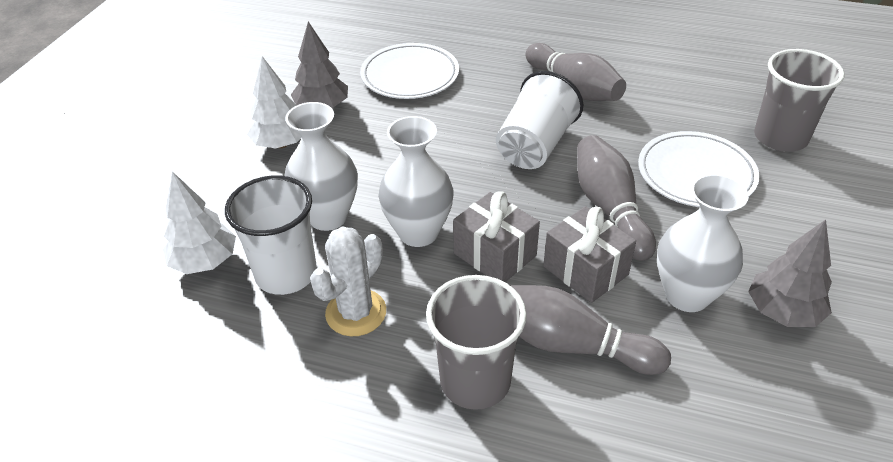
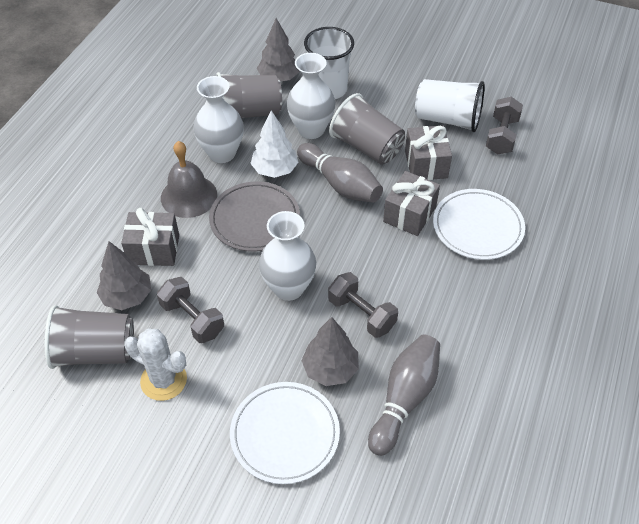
grey bell: none = 0 -> [161,141,217,218] = 1
grey bowling pin: [510,285,671,375] [526,43,626,101] [577,135,656,261] = 3 -> [297,143,383,203] [368,334,440,456] = 2
grey cup: [426,275,527,410] [754,49,845,152] = 2 -> [45,305,134,369] [216,72,282,118] [329,93,405,165] = 3
grey dumbbell: none = 0 -> [157,277,224,343] [328,272,398,338] [486,97,523,155] = 3
grey gift: [453,191,540,282] [543,206,636,303] = 2 -> [121,208,179,266] [383,171,440,236] [405,125,452,180] = 3
grey plate: none = 0 -> [209,181,300,251] = 1
grey tree: [291,22,348,108] [748,220,832,327] = 2 -> [97,241,151,310] [257,18,299,82] [301,317,359,386] = 3
white tree: [163,171,236,274] [247,56,302,149] = 2 -> [250,110,298,178] = 1

